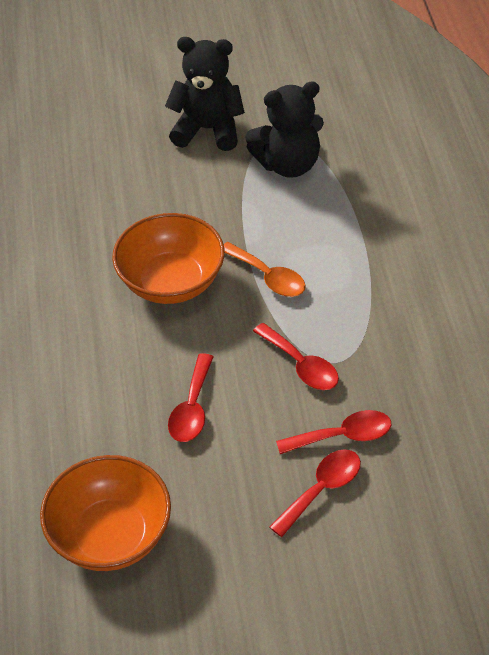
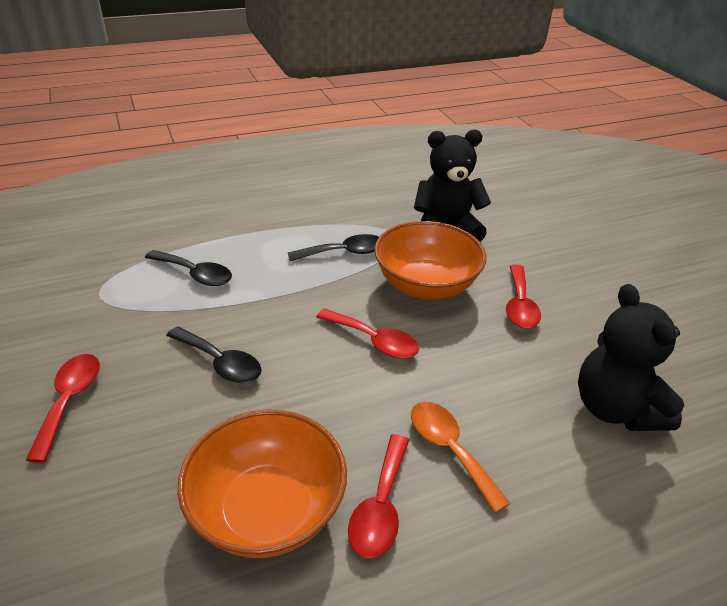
black spoon: none = 0 -> [145,250,232,286] [166,326,262,383] [288,234,379,261] = 3

